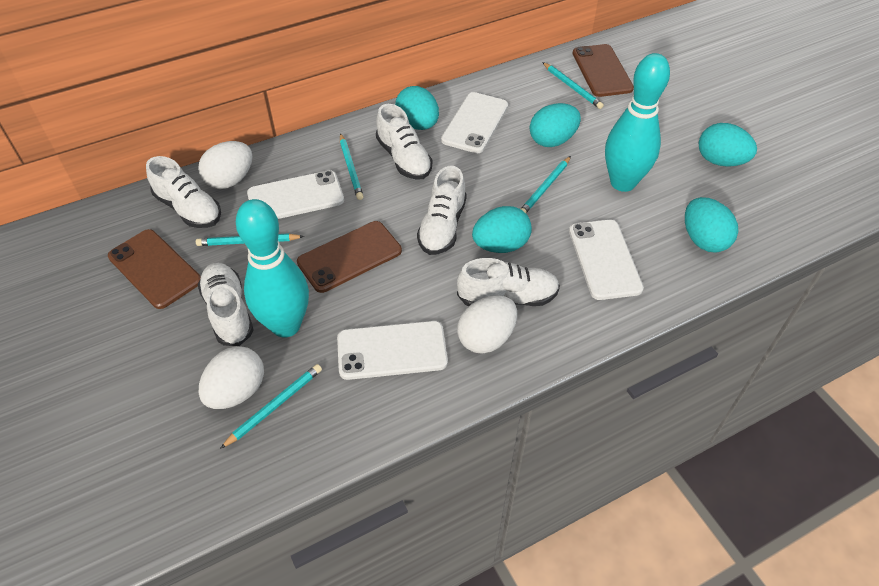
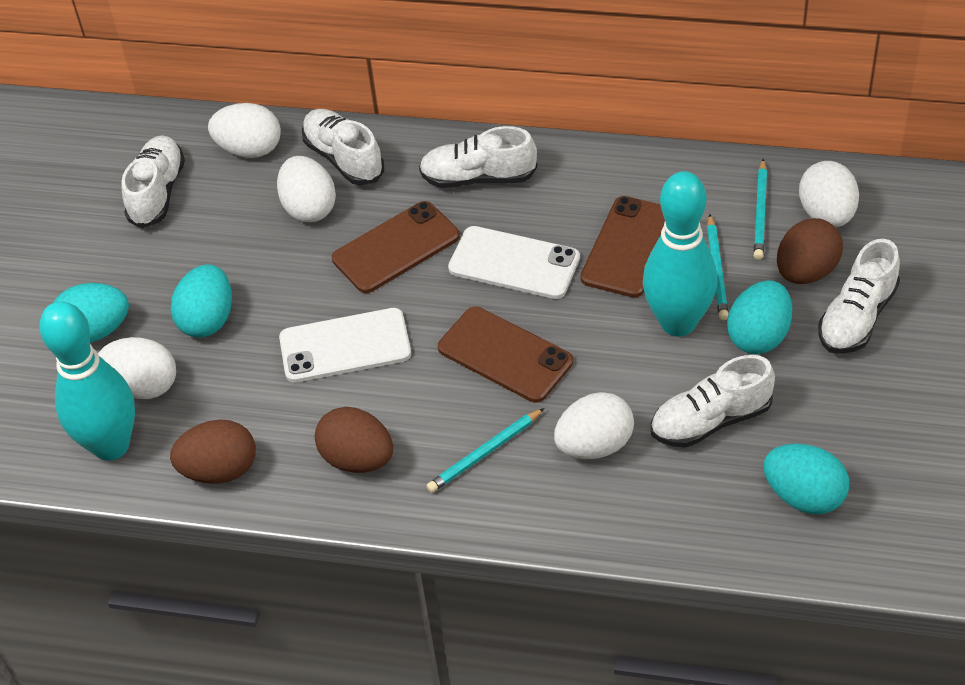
brown egg: none = 0 -> [170,419,256,484] [315,407,393,473] [777,218,843,284] = 3
turquoise egg: [395,86,439,130] [472,206,532,253] [530,103,581,147] [685,197,738,253] [698,123,757,167] = 5 -> [53,283,129,343] [171,264,232,338] [727,280,792,354] [763,444,849,514] = 4
turquoise pencil: [196,233,304,246] [220,364,322,449] [340,133,364,200] [521,156,571,213] [542,62,604,109] = 5 -> [426,408,545,493] [707,214,728,320] [754,159,767,260] = 3
white egg: [198,141,252,189] [199,346,264,409] [457,295,517,354] = 3 -> [98,337,176,399] [208,103,281,158] [277,156,336,222] [554,392,634,459] [799,161,859,227] = 5
white phone: [247,170,344,219] [337,321,448,380] [441,92,508,153] [569,220,644,300] = 4 -> [279,308,411,383] [448,226,580,299] = 2

